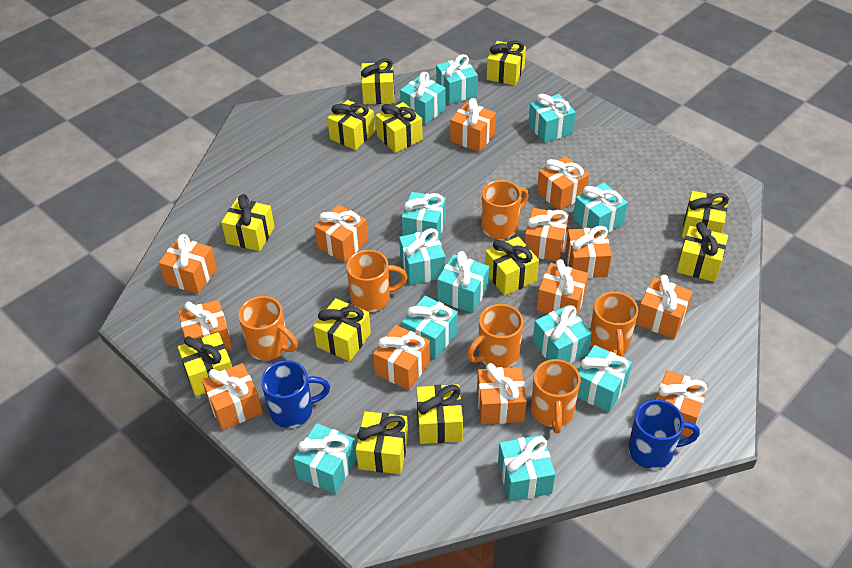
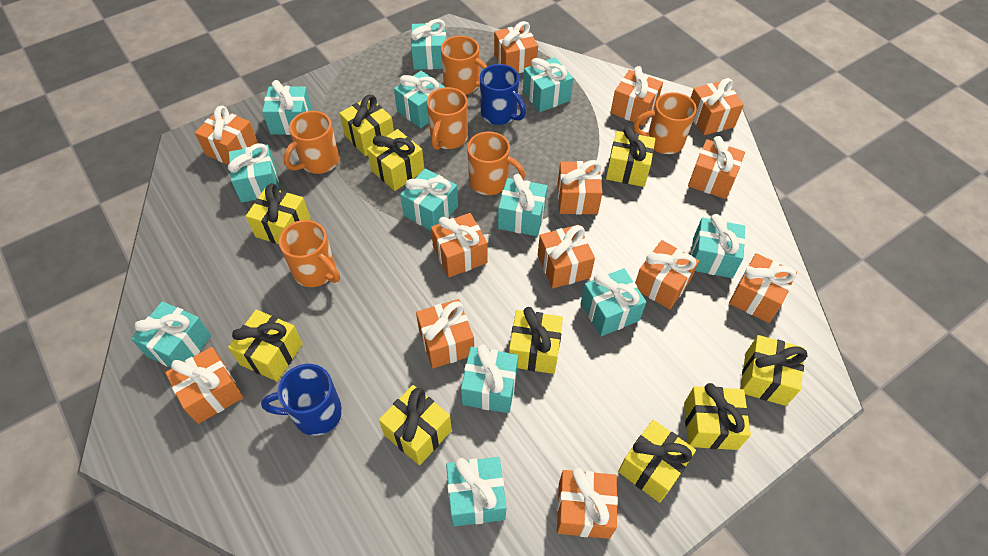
yellow gift: [178,332,232,396] [221,194,275,251] [313,298,371,361] [327,100,375,150] [356,411,408,474] [361,59,395,104] [376,102,423,153] [416,384,463,444] [485,237,539,296] [487,40,526,86] [677,222,728,282] [682,191,729,238] = 12 -> [228,310,303,381] [246,183,311,244] [339,95,394,156] [367,129,424,191] [379,385,452,465] [509,307,563,374] [606,126,655,187] [618,420,696,503] [684,383,751,450] [741,335,807,406] = 10

